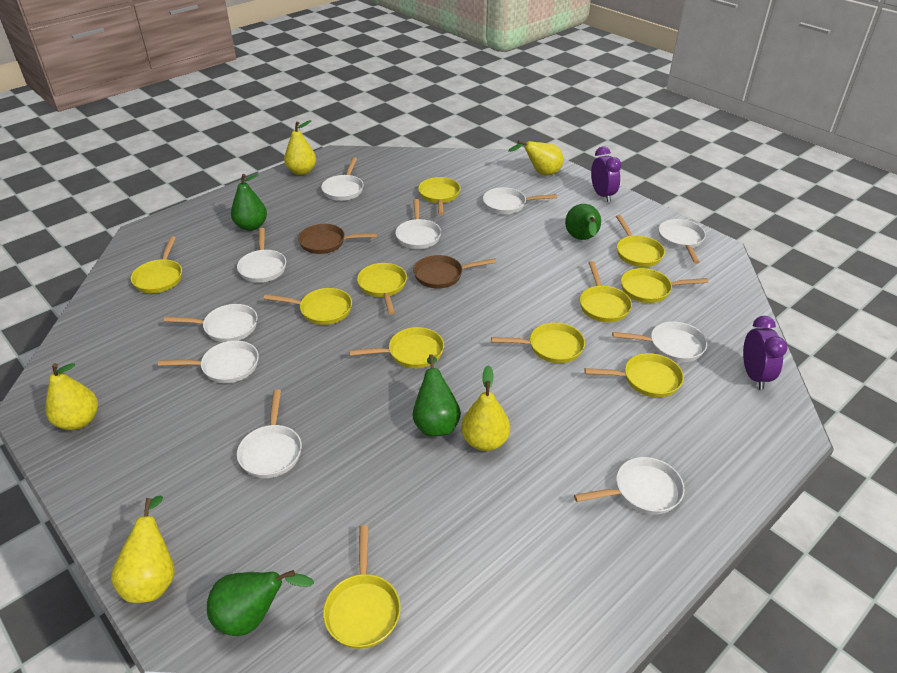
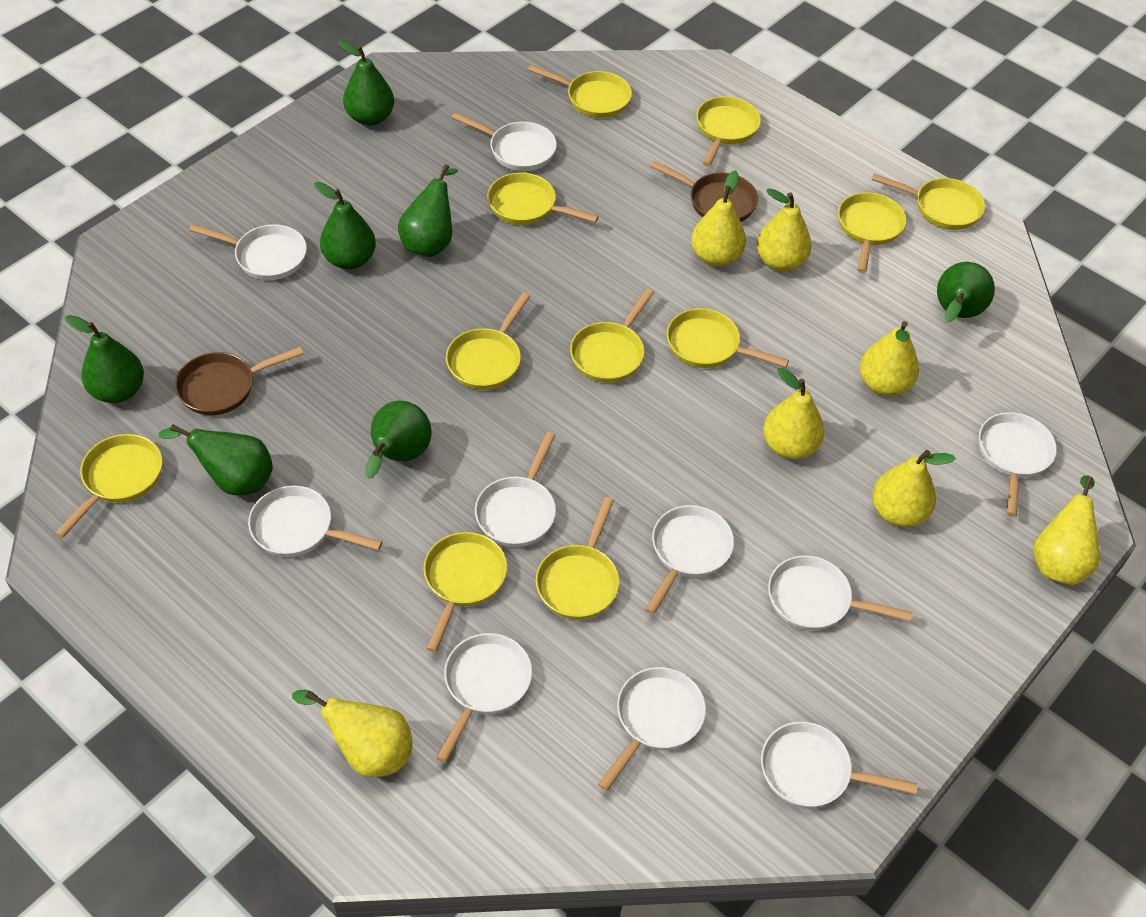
green pear: [207,570,314,636] [231,174,267,231] [413,354,461,436] [565,204,601,240] = 4 -> [65,315,144,403] [158,424,273,495] [314,182,376,270] [338,40,394,126] [365,401,432,479] [398,164,458,257] [937,262,995,322] = 7
purple clock: [591,147,622,202] [743,316,787,390] = 2 -> none = 0
yellow pear: [45,363,98,430] [111,495,174,603] [284,120,316,175] [461,365,510,451] [508,140,563,175] = 5 -> [292,690,412,777] [691,170,746,267] [756,188,812,272] [763,368,824,459] [860,321,919,396] [872,450,956,527] [1033,475,1100,585] = 7

